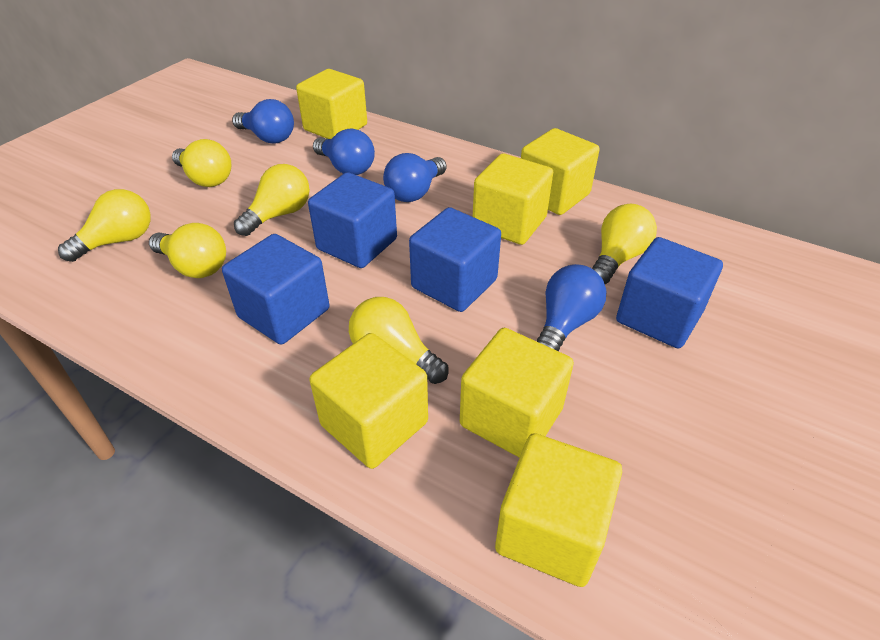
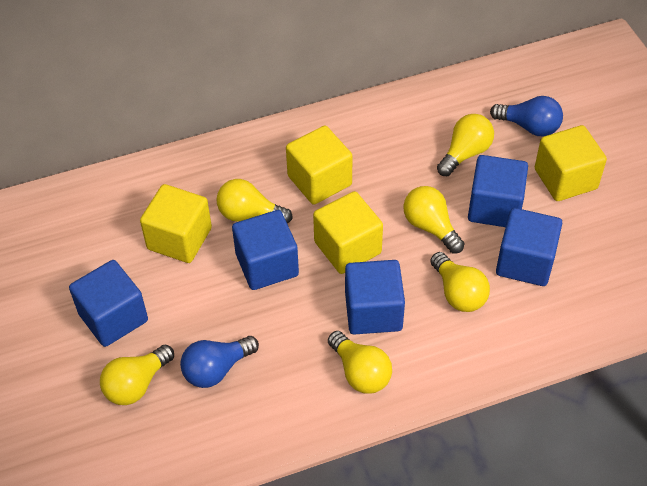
blue cube: [222,234,329,345] [308,172,397,268] [409,207,501,312] [616,237,723,348] = 4 -> [69,260,148,347] [232,210,299,290] [345,260,405,335] [468,155,528,227] [496,208,562,286] = 5
blue light bulb: [232,99,294,143] [313,129,375,175] [383,153,447,202] [537,264,606,351] = 4 -> [180,336,259,388] [490,96,563,136] = 2
yellow cube: [296,69,367,139] [310,333,428,469] [460,328,574,458] [473,153,553,245] [495,433,622,587] [521,128,600,215] = 6 -> [140,184,212,263] [286,125,352,205] [313,191,383,274] [535,125,607,201] = 4

